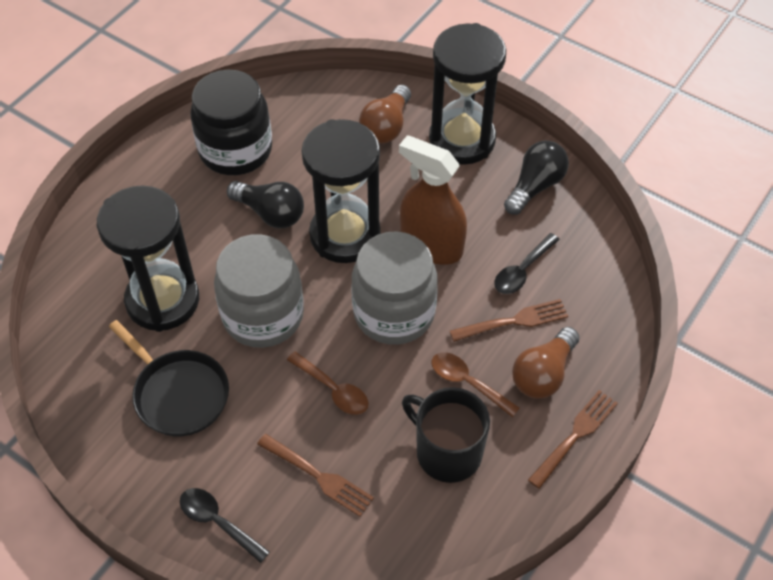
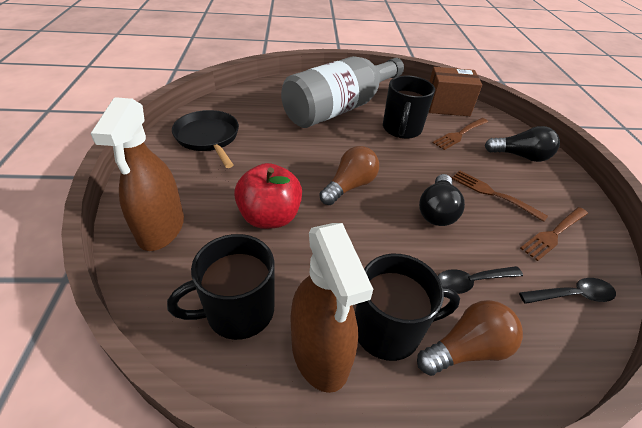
black hourglass: [97,186,199,332] [301,119,381,263] [429,23,506,165] = 3 -> none = 0
black jar: [190,69,272,175] = 1 -> none = 0
black mug: [402,387,490,483] = 1 -> [167,234,274,340] [355,254,460,361] [383,76,435,139] = 3
brown box: none = 0 -> [429,67,482,116] = 1
brown spoon: [287,352,368,415] [432,352,520,417] = 2 -> none = 0
brown spray bottle: [399,135,467,265] = 1 -> [90,97,184,251] [291,223,373,393] = 2
grey bottle: none = 0 -> [281,56,404,128] = 1
grey jar: [214,234,304,348] [351,231,438,345] = 2 -> none = 0
red apple: none = 0 -> [234,163,302,229] = 1

